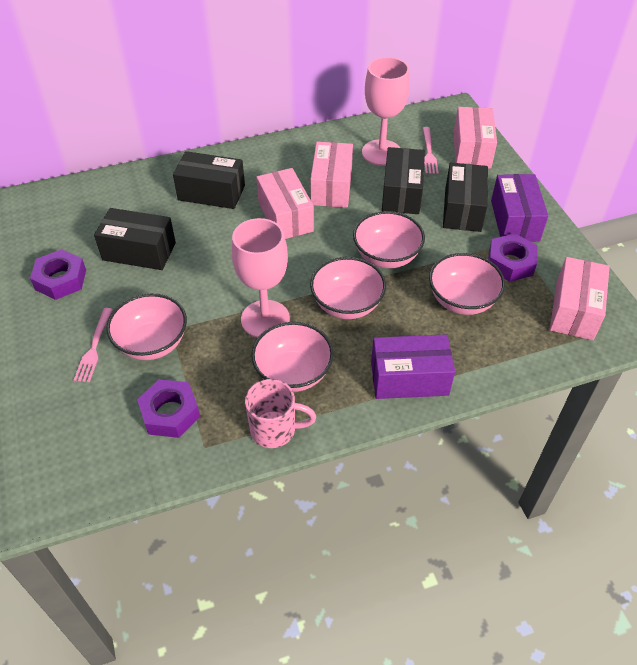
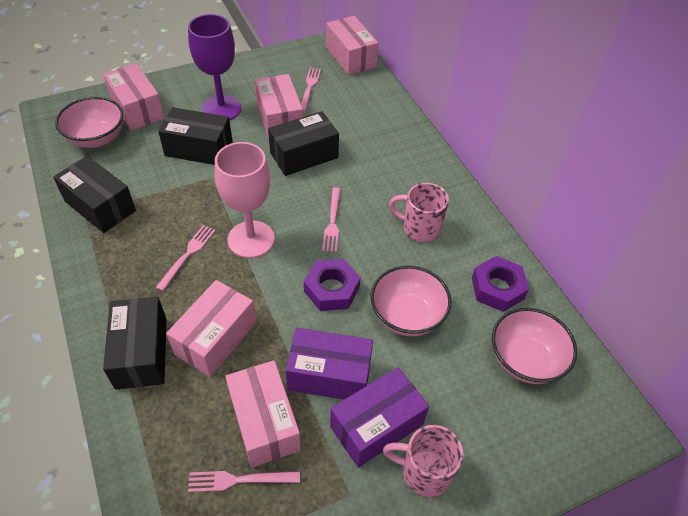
pink bowl: [106,293,187,360] [251,322,334,392] [310,257,386,319] [353,211,425,268] [429,253,505,315] = 5 -> [55,97,124,148] [370,266,452,336] [492,308,577,384] = 3
pink box: [256,168,314,239] [310,142,353,208] [454,107,497,169] [550,257,610,340] = 4 -> [103,63,164,131] [166,280,256,377] [225,360,301,468] [255,74,303,139] [326,16,379,75] = 5
pink fork: [74,308,113,382] [423,127,438,174] = 2 -> [155,225,216,291] [188,471,300,492] [301,68,321,112] [322,187,341,252] = 4
pink goblet: [232,218,290,338] [362,57,410,166] = 2 -> [215,142,275,258] = 1
pink mug: [245,379,316,448] = 1 -> [383,425,464,497] [389,183,449,242] = 2
purple goblet: none = 0 -> [188,14,242,120] = 1
purple nut: [30,249,86,300] [137,379,200,438] [488,234,538,282] = 3 -> [304,259,361,311] [472,256,529,312] = 2

